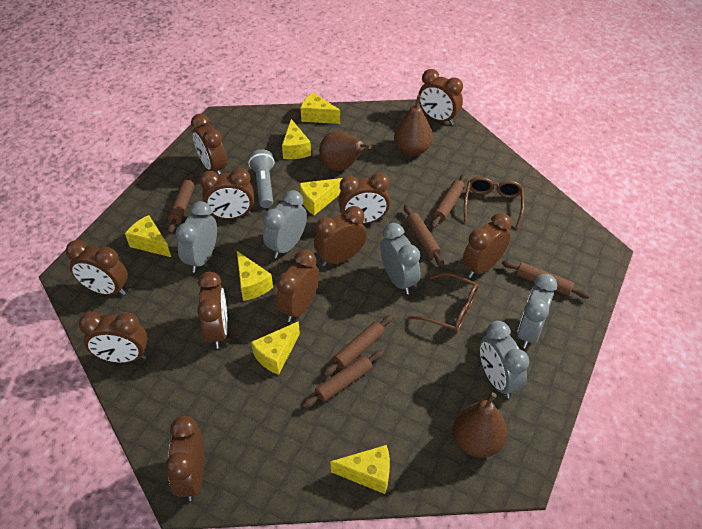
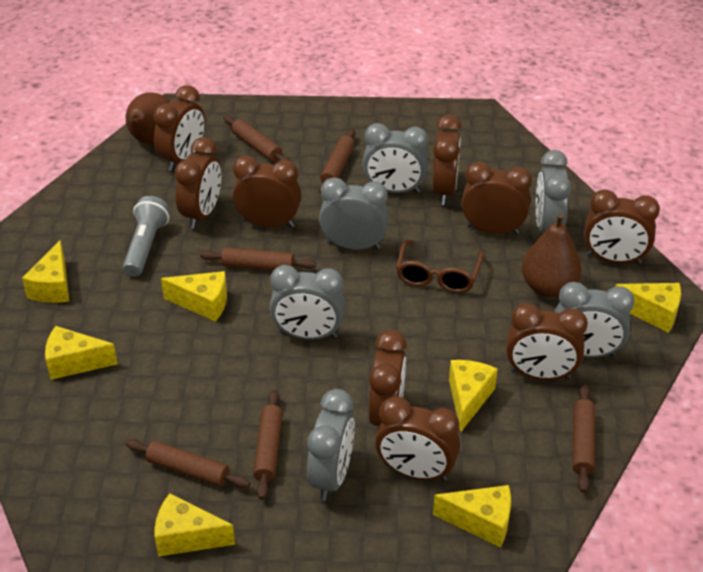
brown clock: [65,240,128,296] [79,311,148,363] [165,416,204,501] [191,114,227,175] [197,271,228,349] [200,168,254,219] [276,250,319,322] [314,206,367,266] [338,172,390,224] [418,69,463,125] [463,213,512,278] = 11 -> [153,85,205,171] [175,137,221,229] [233,155,301,228] [369,330,407,426] [375,396,460,481] [432,114,462,205] [461,161,532,235] [506,303,588,380] [584,189,660,264] = 9
brown glasses: [408,272,479,333] [464,177,524,229] = 2 -> [396,240,484,293] = 1
brown pear: [319,131,371,171] [394,95,433,156] [453,392,507,458] = 3 -> [126,92,171,144] [522,213,582,297] = 2
grey clock: [176,201,217,273] [263,190,307,258] [380,223,421,294] [480,321,529,399] [517,274,557,348] = 5 -> [269,265,345,339] [307,389,355,501] [319,177,389,250] [362,123,429,193] [536,150,571,233] [555,282,635,358] = 6

